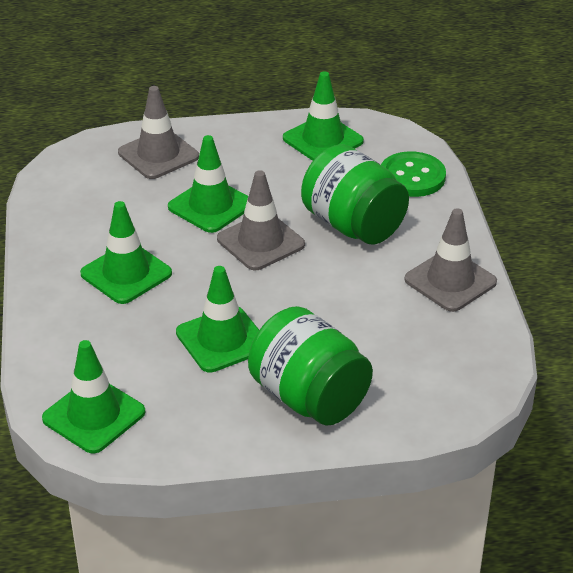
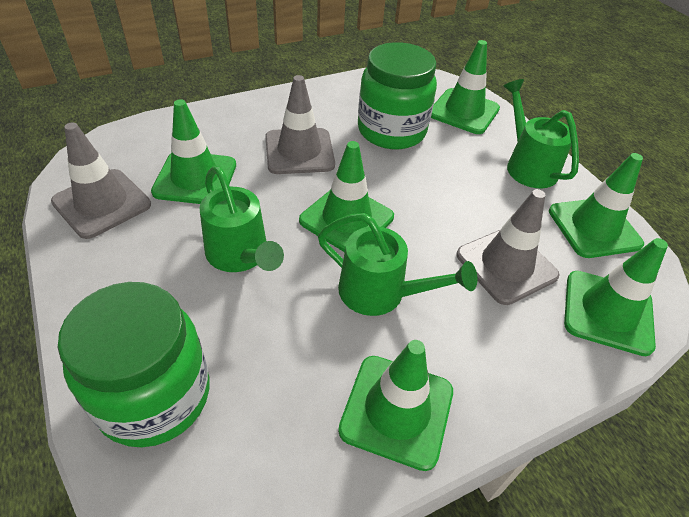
green button: [381,151,446,197] = 1 -> none = 0
green traffic cone: [42,340,145,454] [80,201,172,304] [168,135,248,233] [176,266,259,373] [283,71,364,161] = 5 -> [151,99,236,204] [299,141,394,252] [338,340,453,471] [431,40,500,134] [549,153,644,258] [564,238,668,356] = 6
green watering can: none = 0 -> [199,166,284,272] [318,213,477,316] [503,79,579,188] = 3

